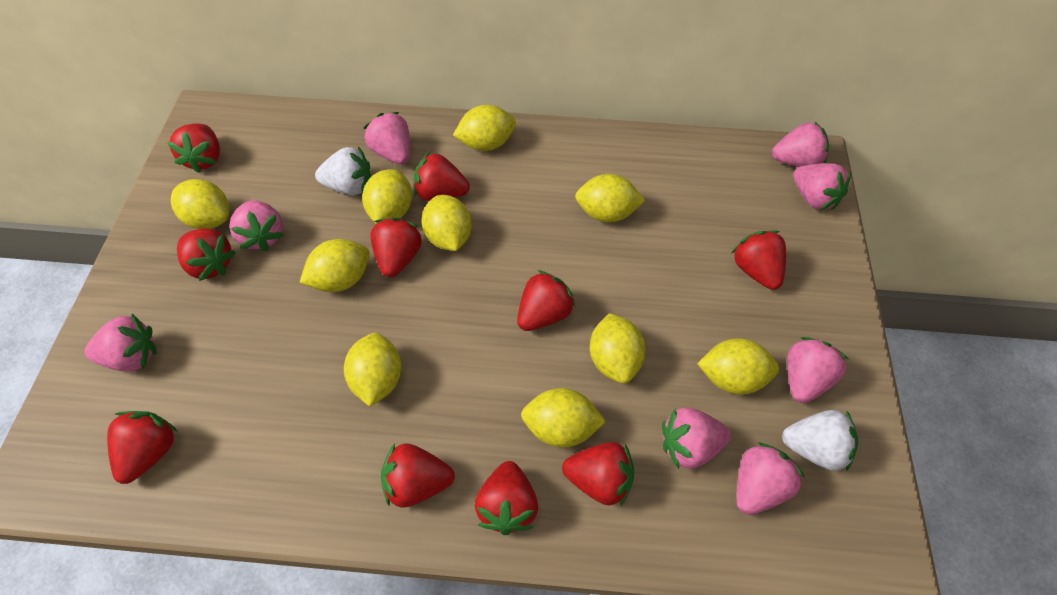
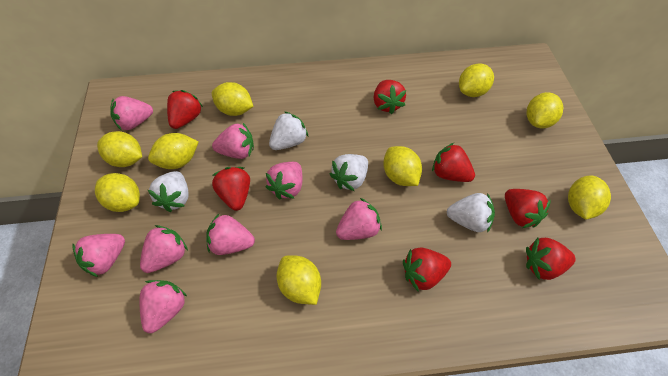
red strawberry: [107,411,178,484] [167,123,220,173] [177,228,236,281] [370,217,422,277] [381,443,455,508] [413,152,470,201] [475,461,538,535] [517,270,575,331] [562,442,634,507] [732,230,786,290] = 10 -> [167,90,203,129] [212,167,250,211] [374,80,406,114] [403,247,451,291] [432,143,475,182] [505,189,551,228] [526,238,576,280] = 7
white strawberry: [315,146,371,195] [782,410,858,471] = 2 -> [148,171,188,212] [269,111,308,150] [330,154,368,191] [447,193,495,233] = 4
yellow lemon: [171,179,229,229] [299,239,370,292] [344,333,402,407] [362,169,412,224] [421,195,472,251] [453,105,516,151] [521,388,606,448] [575,174,645,223] [590,313,646,384] [697,338,779,395] = 10 -> [95,173,140,212] [97,131,142,167] [148,133,199,169] [212,82,254,116] [276,255,321,305] [383,146,422,186] [459,63,494,97] [527,92,563,129] [568,175,611,219] = 9

